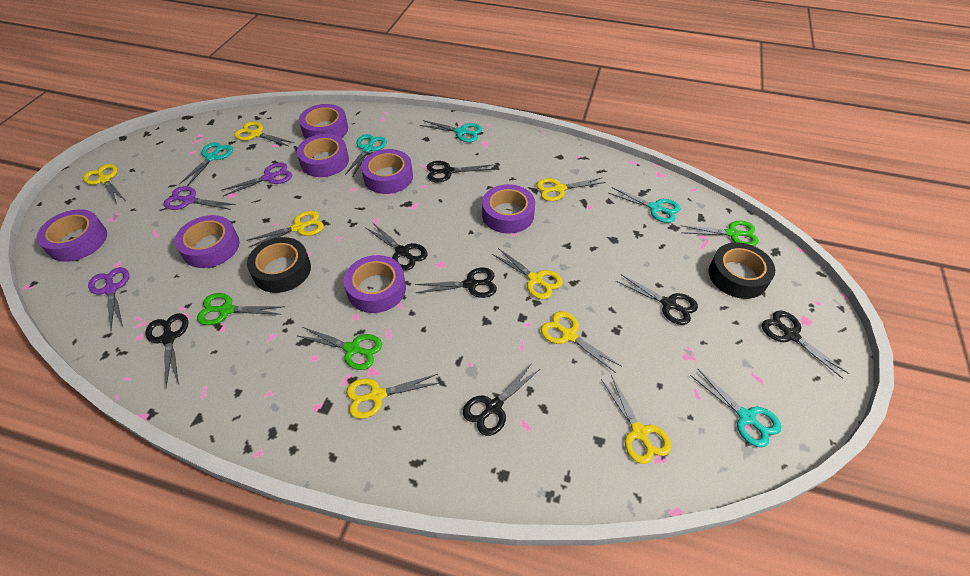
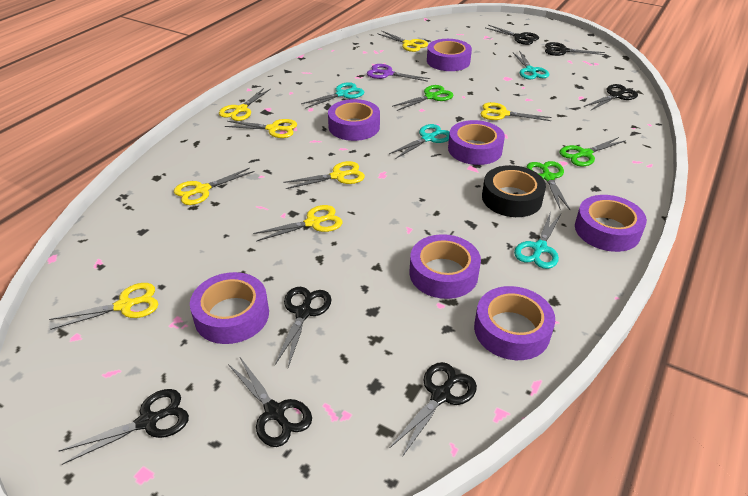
black tape: [247,237,311,293] [708,242,775,299] = 2 -> [482,165,546,217] = 1
purple scissors: [88,267,129,329] [163,186,236,210] [221,162,292,196] = 3 -> [367,64,430,82] = 1
turquoise scissors: [179,142,233,186] [345,134,387,176] [420,120,482,142] [608,187,680,223] [690,369,782,447] = 5 -> [301,82,364,109] [389,124,450,158] [512,51,549,80] [514,212,561,269] = 4

